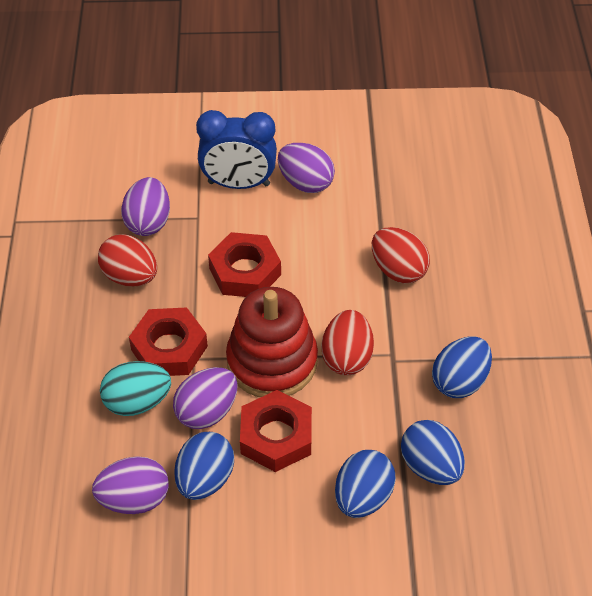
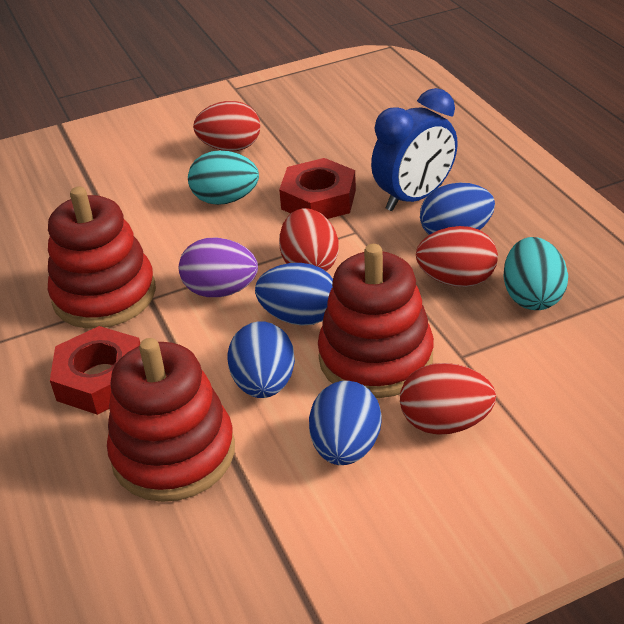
purple egg: [92,456,169,514] [121,177,170,236] [173,367,238,429] [278,143,335,193] = 4 -> [179,237,258,297] = 1
red egg: [98,234,157,286] [321,310,374,375] [372,227,430,284] = 3 -> [193,101,260,151] [279,208,339,271] [400,363,496,435] [416,226,498,287] = 4
red nut: [129,307,208,376] [208,232,281,297] [240,390,312,472] = 3 -> [50,326,140,415] [279,158,356,219] = 2
red stacking toy: [226,287,318,397] = 1 -> [48,187,156,329] [107,338,235,502] [318,244,434,398] = 3
turquoise egg: [100,361,171,416] = 1 -> [188,150,259,205] [503,237,568,310] = 2

